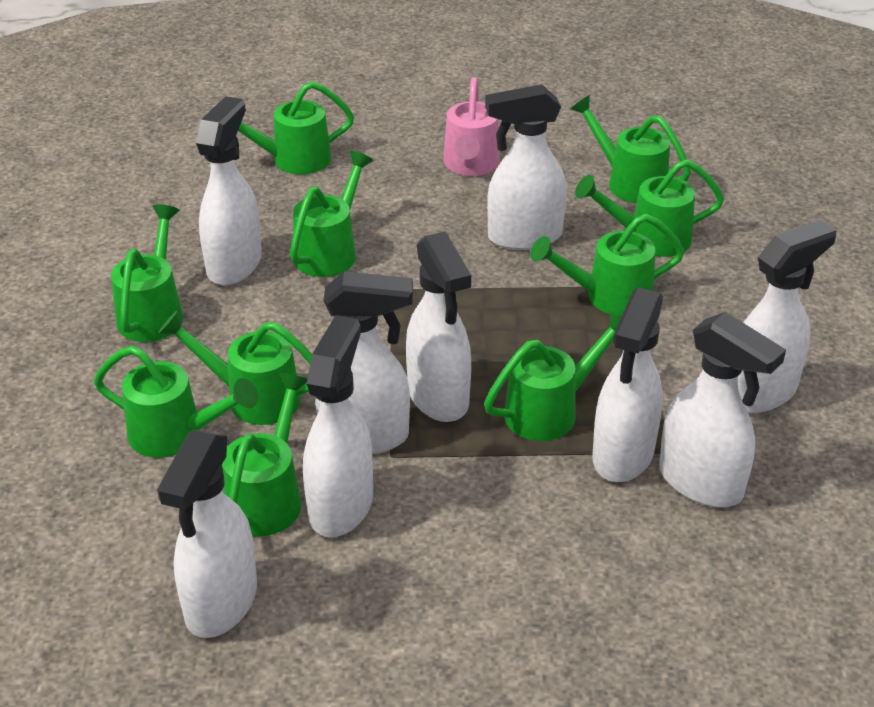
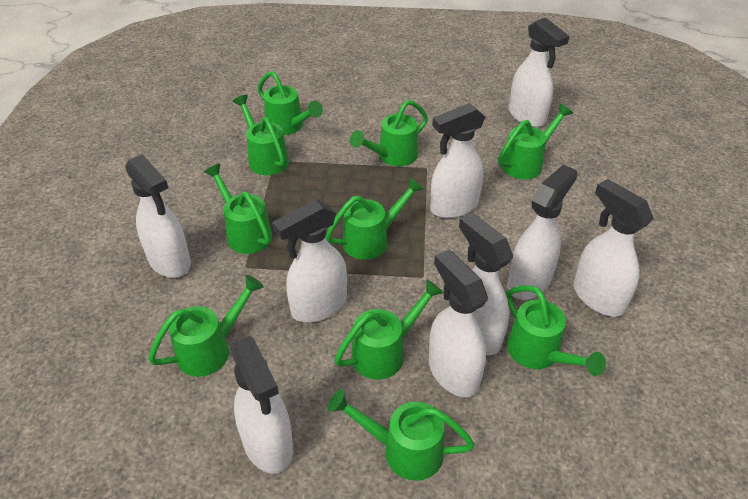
pink watering can: [443,77,500,176] = 1 -> none = 0

